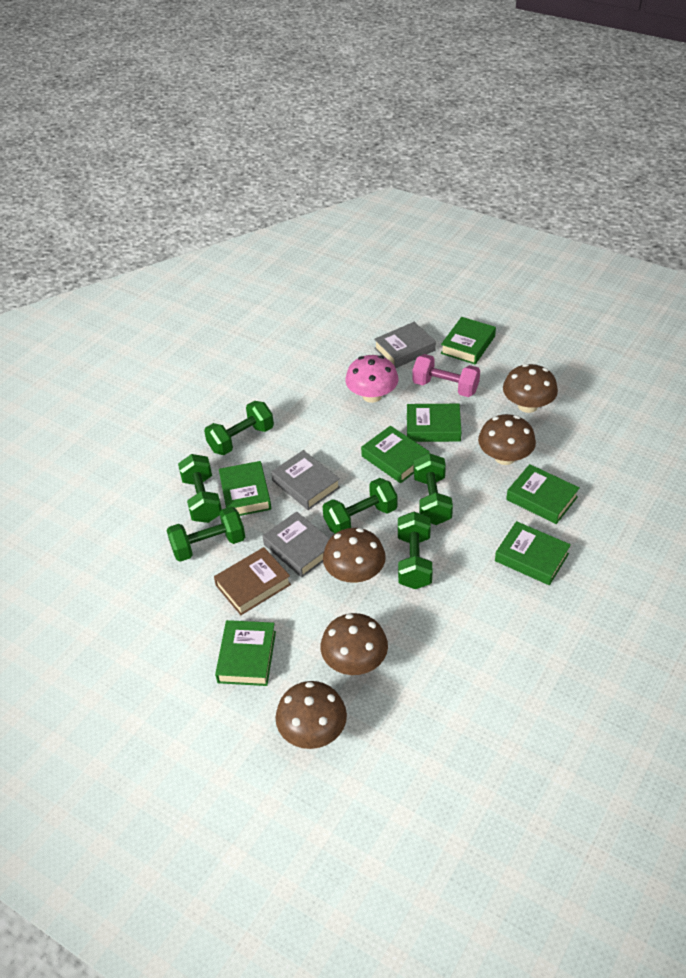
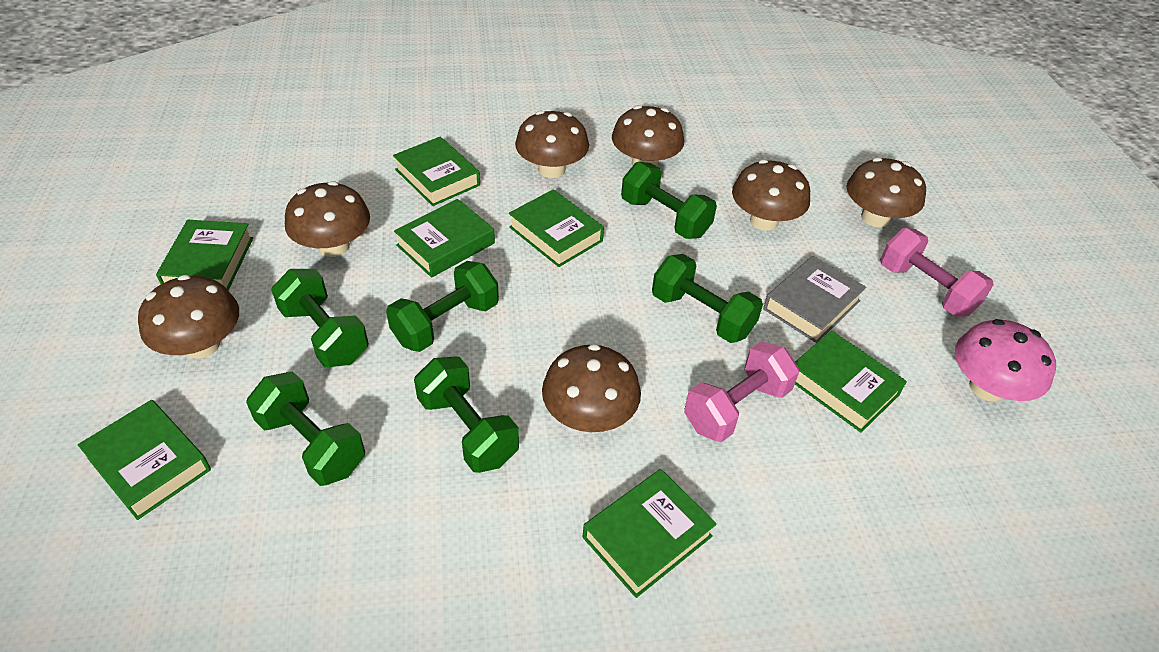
brown book: [214,547,291,615] = 1 -> none = 0
brown mushroom: [275,681,347,749] [321,613,388,675] [323,528,386,583] [478,414,536,465] [503,364,558,413] = 5 -> [138,275,239,359] [285,181,370,257] [515,111,589,178] [542,344,641,432] [612,105,684,167] [732,159,810,230] [847,157,926,227] = 7
grey book: [263,511,330,577] [271,450,340,510] [374,322,436,368] = 3 -> [763,256,866,343] = 1
pink dumbbell: [412,354,480,397] = 1 -> [684,341,799,442] [880,228,994,317] = 2

